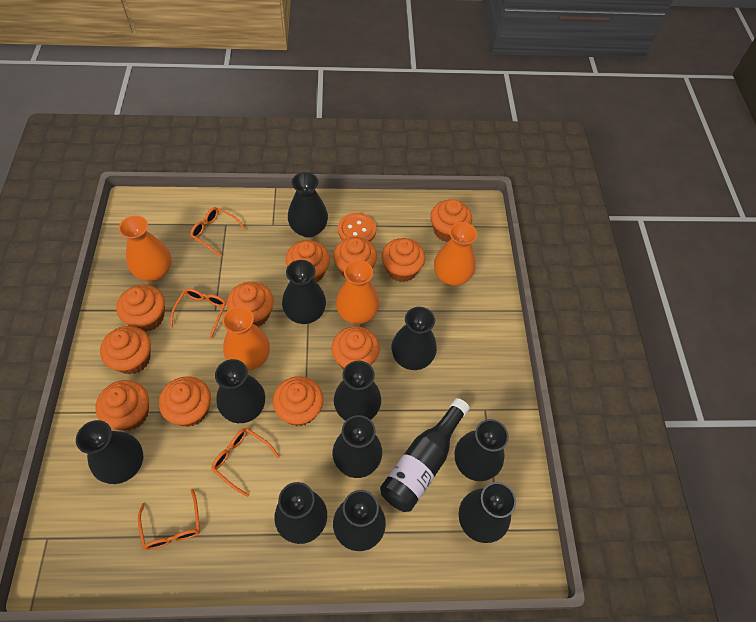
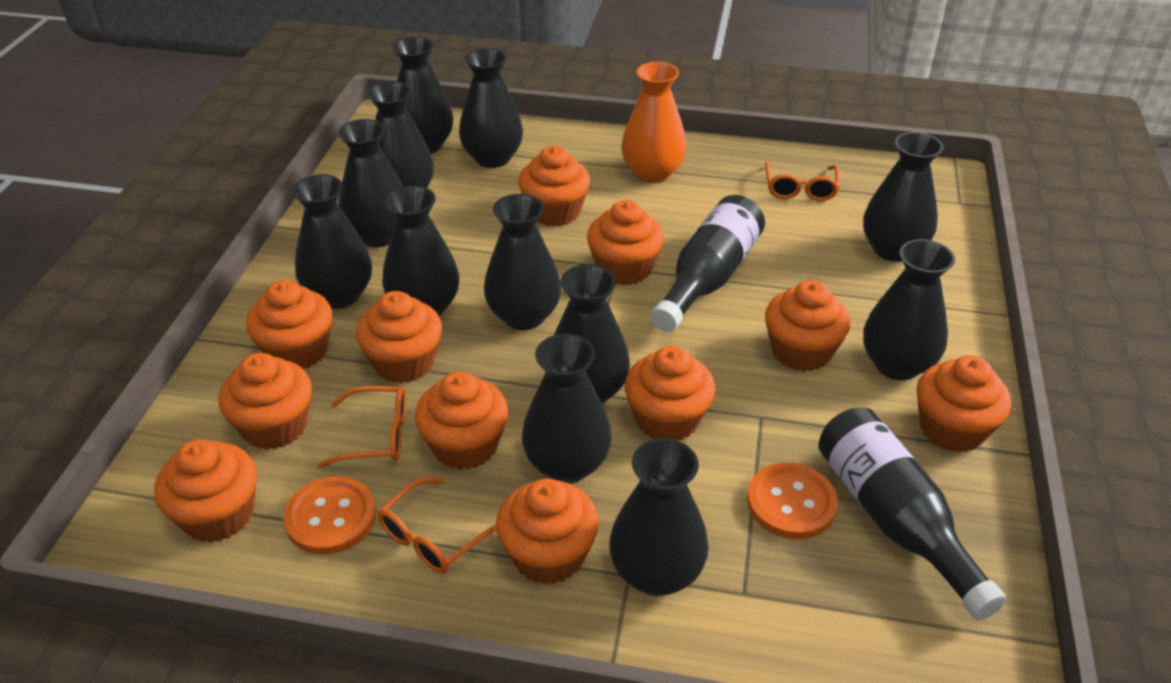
black bottle: [380,398,470,512] = 1 -> [650,195,765,332] [818,408,1007,620] = 2
black vase: [76,420,143,484] [215,359,265,423] [274,482,327,544] [282,260,326,324] [288,172,328,238] [333,415,382,478] [333,490,386,551] [334,360,381,421] [392,307,437,370] [455,419,509,481] [459,482,516,543] = 11 -> [292,174,372,309] [338,119,403,247] [367,81,434,188] [382,186,459,316] [392,36,453,154] [459,48,523,168] [484,194,561,330] [522,334,612,483] [554,264,630,404] [609,438,709,596] [863,132,944,262] [863,239,955,380] = 12
orange button: [338,213,376,242] = 1 -> [283,476,376,555] [747,463,838,539] = 2
orange glasses: [138,489,200,550] [170,288,226,339] [190,207,246,257] [211,428,280,497] = 4 -> [317,386,406,468] [378,477,497,573] [765,161,840,201] = 3
orange vase: [119,216,172,281] [222,306,270,371] [336,260,379,324] [434,222,477,286] = 4 -> [621,62,687,183] = 1

